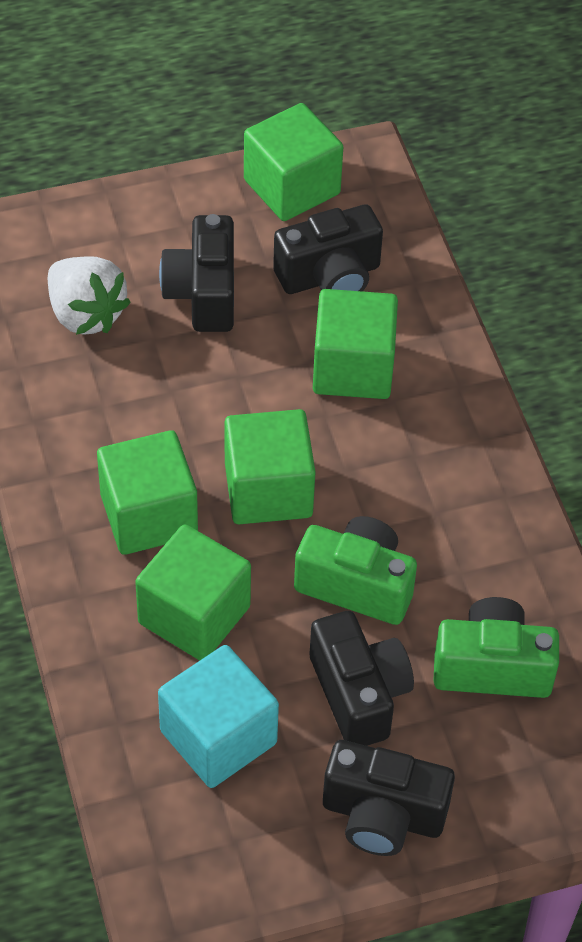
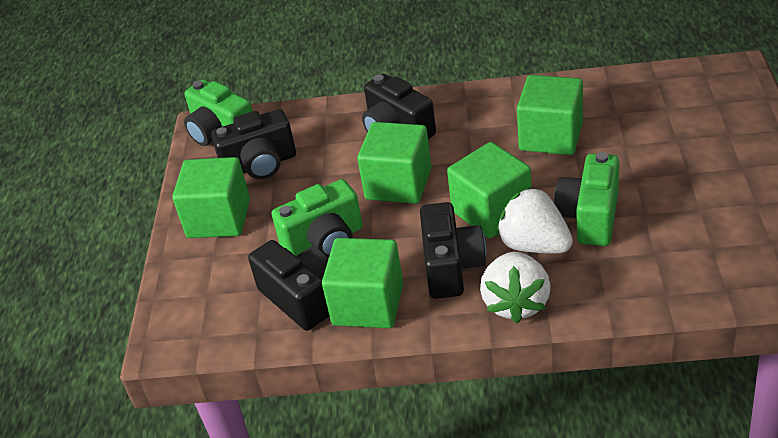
green camera: [294,516,417,625] [434,597,559,698] = 2 -> [184,79,253,146] [272,179,363,259] [554,152,619,246] = 3
turquoise cube: [158,645,279,788] = 1 -> none = 0
white strawberry: [48,256,131,335] = 1 -> [480,252,551,323] [497,187,573,254] = 2

